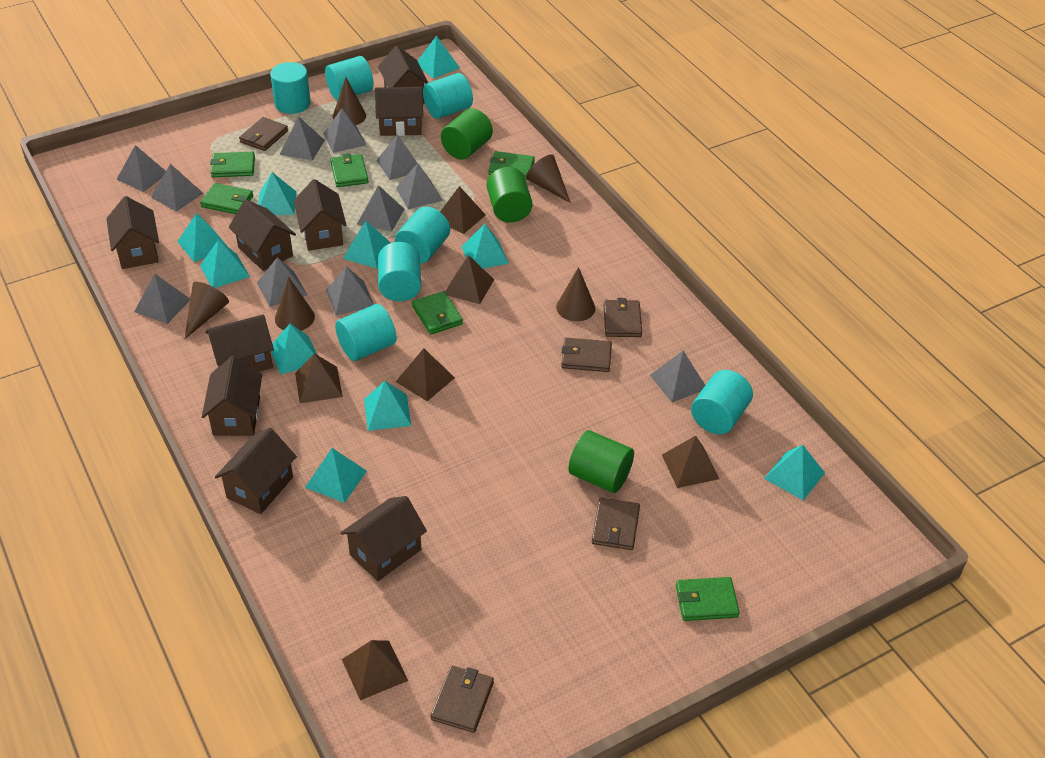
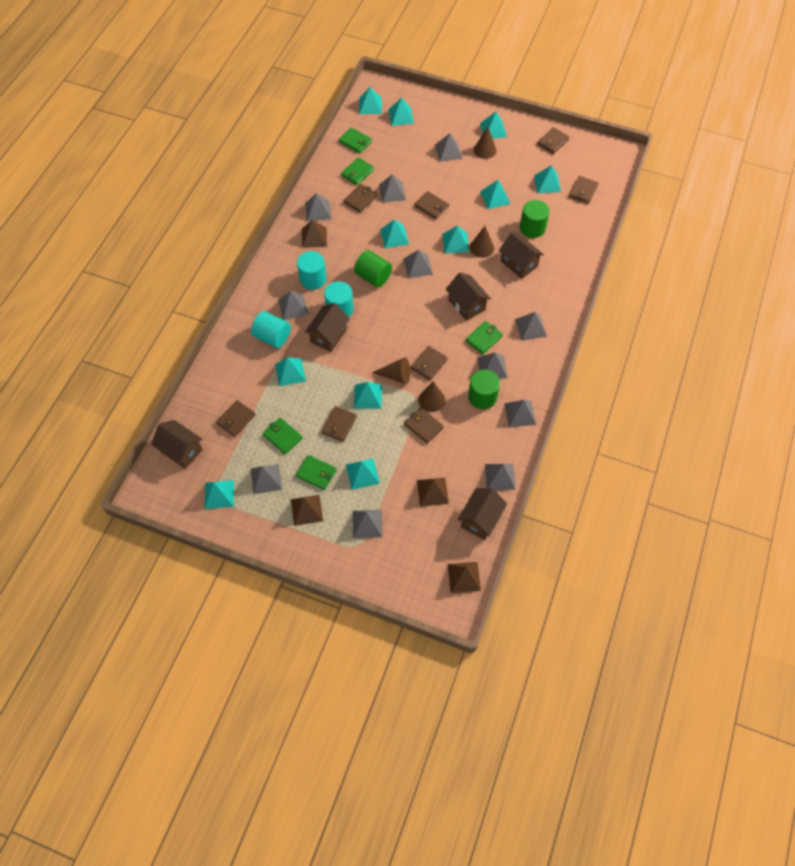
brown cone: [185,282,229,339] [275,277,315,331] [333,77,366,125] [526,154,571,203] [556,267,595,321] = 5 -> [372,357,410,384] [419,381,445,412] [470,226,494,258] [474,127,496,159] = 4
brown house: [106,196,159,269] [202,356,262,436] [205,314,274,372] [215,428,297,514] [229,200,296,271] [294,179,347,251] [341,496,427,581] [375,87,423,136] [378,46,428,104] = 9 -> [151,420,203,469] [305,303,350,352] [446,272,491,321] [458,488,507,540] [499,232,544,279] = 5
brown pyramid: [295,353,343,403] [342,640,408,700] [396,348,455,401] [440,186,486,234] [445,255,494,304] [662,436,719,488] = 6 -> [291,495,323,526] [302,220,327,248] [417,477,449,507] [448,562,481,593] = 4
brown wallet: [239,117,288,151] [431,666,494,733] [561,338,612,372] [592,498,640,550] [604,298,642,337] = 5 -> [216,400,256,437] [321,406,357,442] [344,184,377,213] [404,407,444,444] [411,346,448,380] [415,191,449,220] [537,127,570,154] [569,176,599,204] = 8
green wallet: [200,183,253,214] [210,152,255,177] [330,153,369,187] [412,291,463,335] [488,151,535,180] [676,577,740,621] = 6 -> [263,418,303,454] [296,455,337,490] [339,127,372,154] [341,157,374,185] [466,321,503,354] = 5
turquoise cylinder: [270,62,311,114] [325,56,374,100] [335,304,396,361] [378,242,421,301] [395,207,450,264] [423,73,473,119] [691,370,753,434] = 7 -> [251,311,291,348] [297,251,326,290] [324,281,354,317] = 3
turquoise pyramid: [177,213,227,262] [200,239,250,288] [258,172,296,215] [271,324,317,375] [305,448,367,503] [343,221,391,269] [364,381,411,431] [417,36,460,79] [462,224,509,269] [764,445,825,500] = 10 -> [205,480,234,509] [275,357,306,387] [346,459,380,490] [354,382,382,409] [359,87,382,114] [380,219,409,248] [389,98,414,126] [442,225,469,253] [480,111,507,139] [480,180,511,209] [534,165,561,193] = 11

